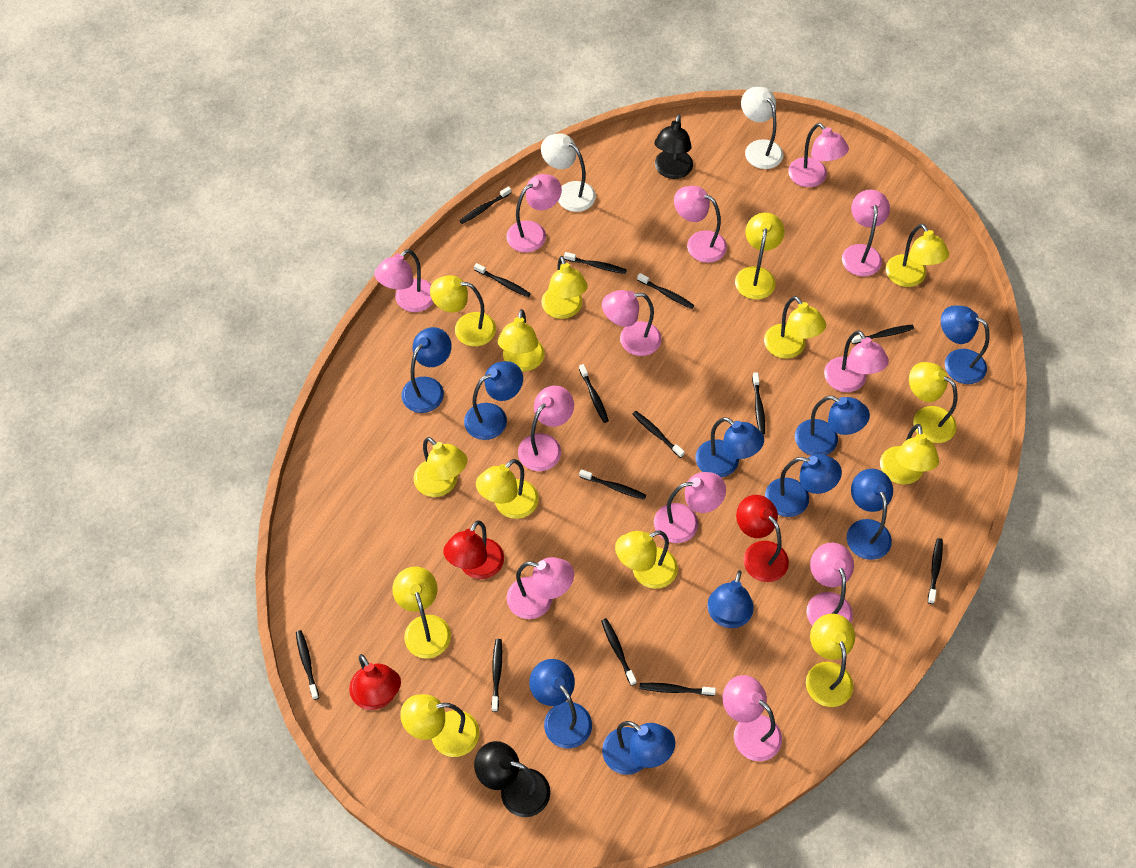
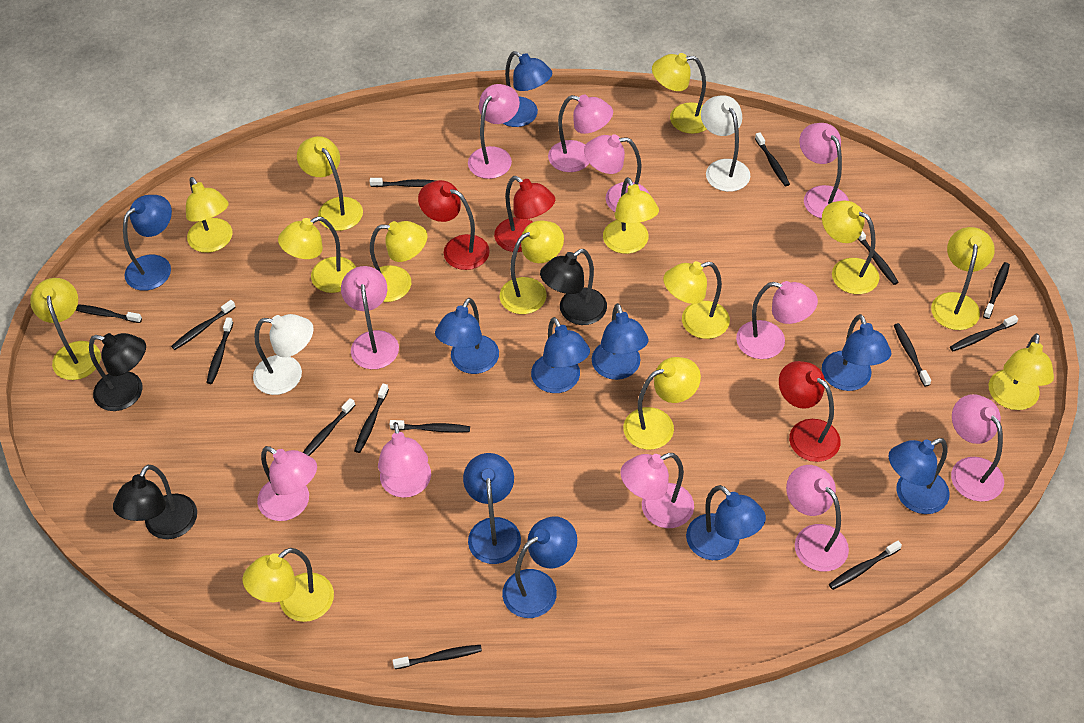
black lamp: [474,741,550,817] [654,114,693,179] = 2 -> [89,333,146,411] [113,465,197,539] [540,249,607,325] = 3
pink lamp: [374,249,434,312] [506,174,562,253] [507,557,574,619] [518,386,574,471] [602,290,661,356] [654,472,726,543] [674,186,727,263] [723,675,782,761] [788,123,849,187] [806,543,854,626] [824,330,889,392] [842,190,890,277] = 12 -> [257,446,317,521] [341,266,399,369] [378,422,431,498] [468,84,520,179] [548,94,613,172] [584,134,649,212] [620,453,694,528] [736,281,818,359] [786,465,849,571] [799,123,849,219] [951,394,1004,502] = 11

